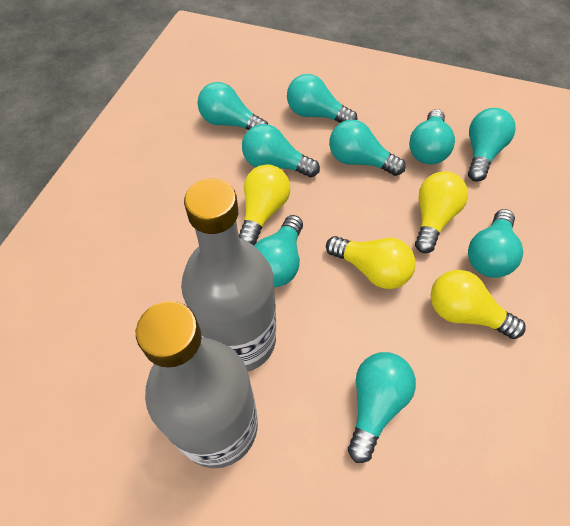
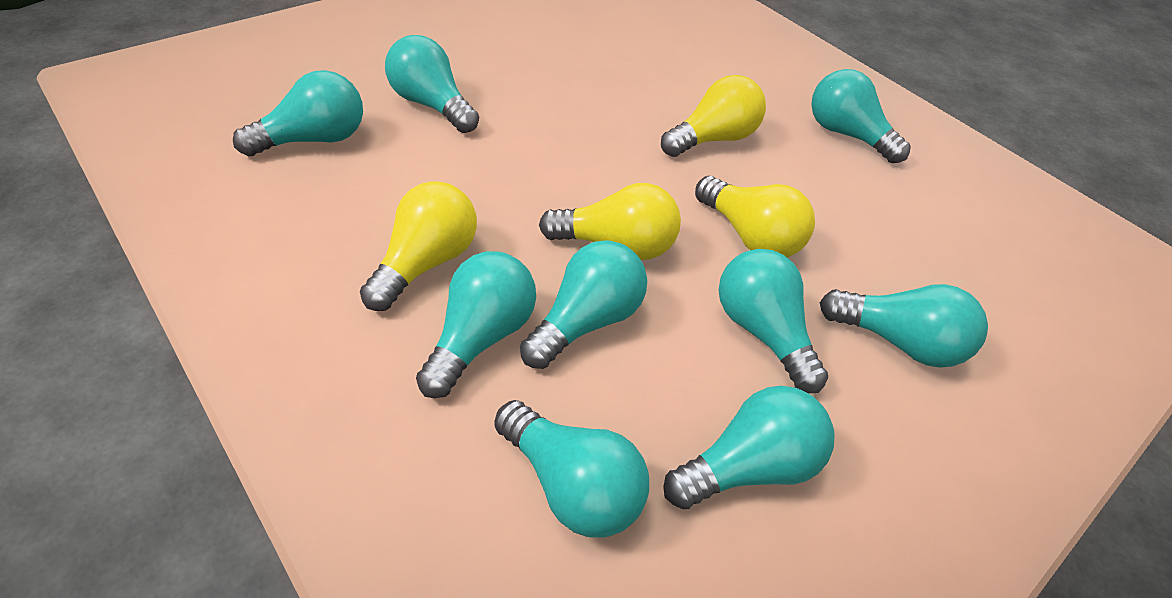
grey bottle: [136,301,258,468] [181,178,276,372] = 2 -> none = 0

